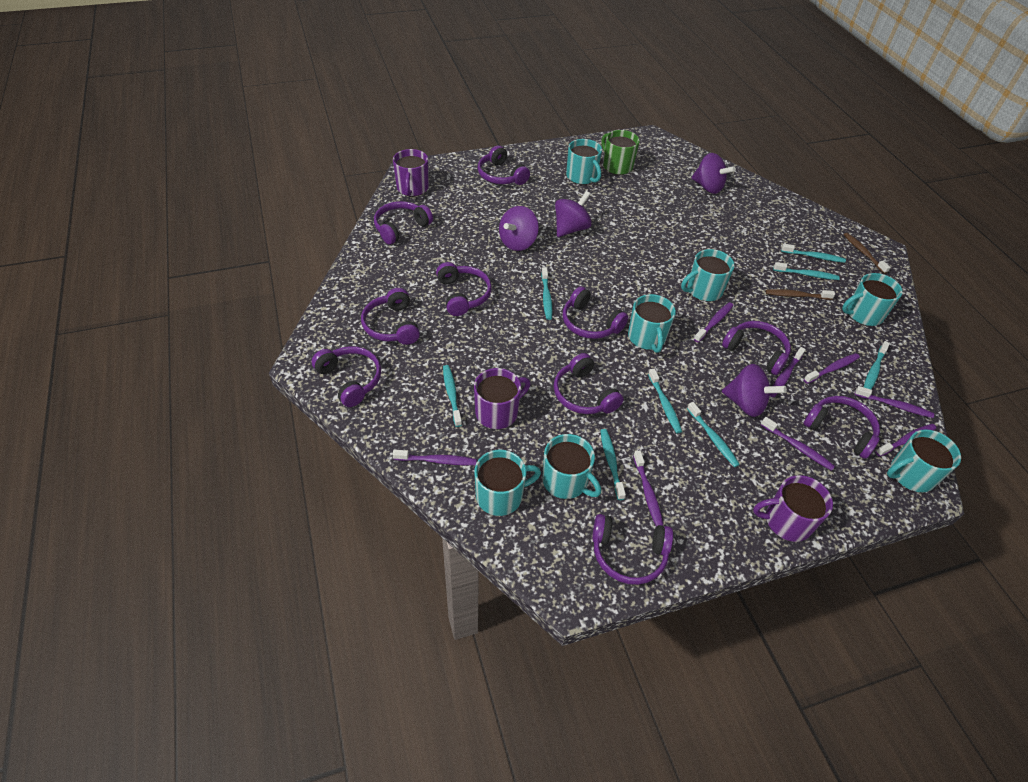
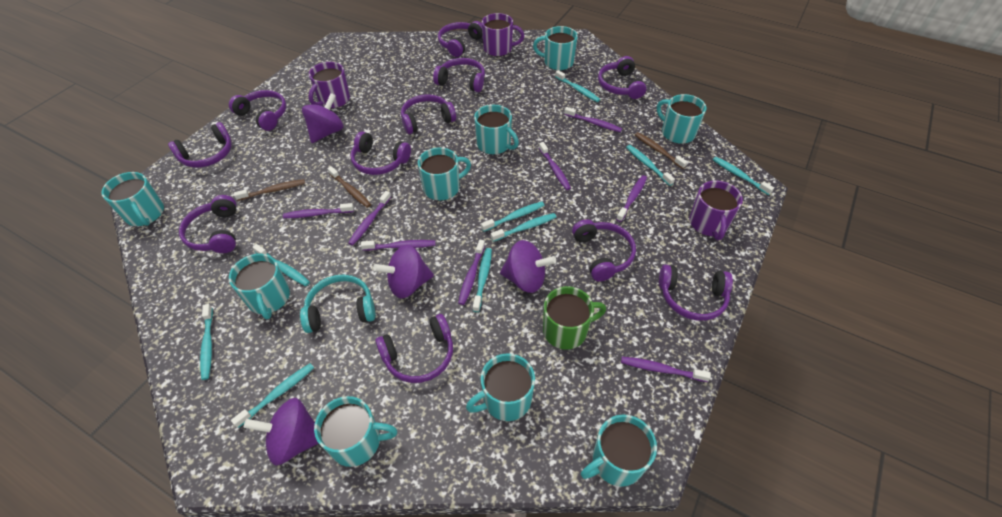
brown toothbrush: [766,289,835,300] [843,233,891,274] = 2 -> [234,179,305,201] [327,166,371,208] [635,132,688,169] = 3
purple headphones: [312,346,381,407] [361,288,420,345] [374,201,433,245] [436,262,492,316] [478,145,530,185] [554,353,624,414] [563,286,628,339] [592,514,673,585] [722,321,791,375] [803,396,880,459] = 10 -> [168,122,232,168] [179,195,236,253] [229,90,286,131] [350,132,411,175] [375,314,453,383] [401,94,456,134] [433,58,485,92] [438,21,483,57] [572,219,636,282] [598,56,646,99] [659,265,733,321] = 11
turquoise headphones: none = 0 -> [300,275,375,333] = 1
turquoise mug: [474,450,541,516] [542,434,601,499] [566,139,602,185] [628,294,676,353] [681,249,735,301] [842,273,903,326] [887,429,961,492] = 7 -> [101,172,164,226] [229,254,290,319] [314,396,397,467] [418,147,471,201] [466,353,535,421] [474,105,519,155] [533,26,578,70] [581,415,657,487] [657,94,706,144] = 9
turquoise toothbrush: [443,365,462,427] [541,267,553,320] [600,429,626,500] [648,369,682,433] [687,402,740,467] [773,262,840,280] [781,244,846,263] [864,341,890,389] = 8 -> [200,304,213,380] [231,363,314,428] [253,244,310,286] [473,248,492,312] [481,202,545,232] [491,213,556,242] [555,70,600,102] [626,145,675,186] [712,157,774,195] = 9

